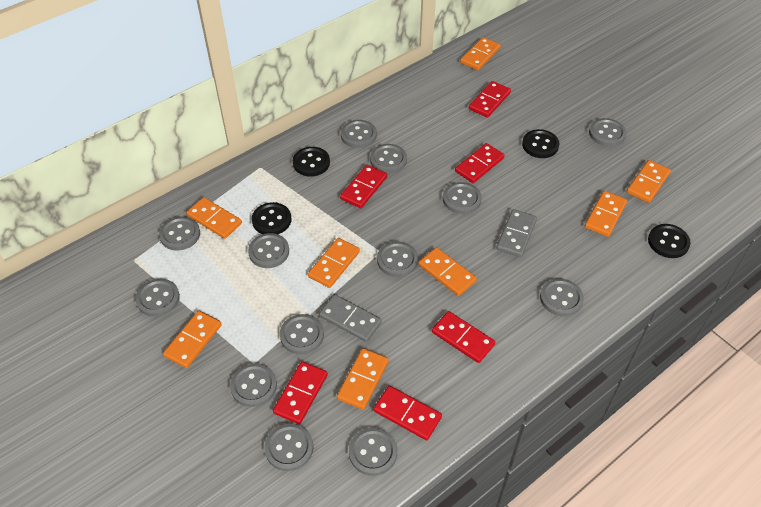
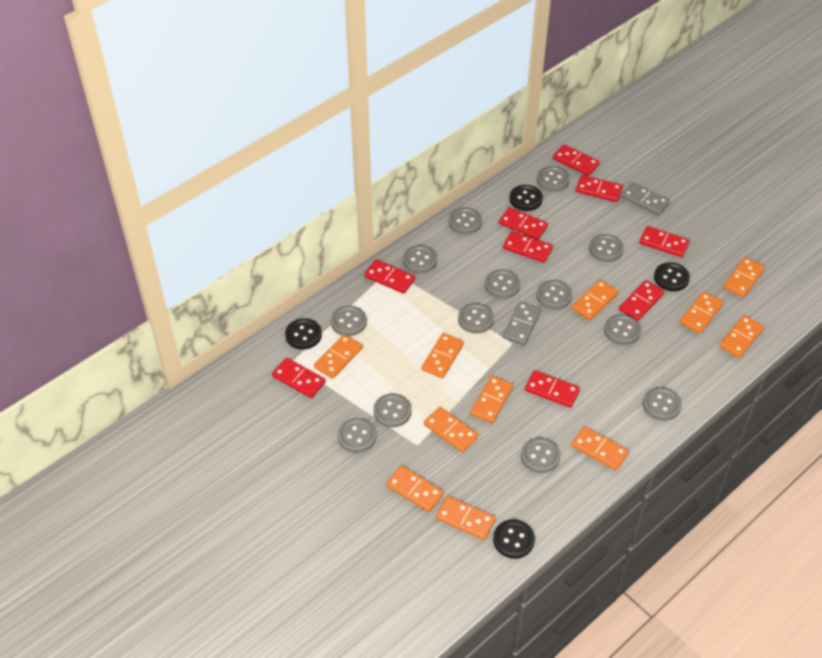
orange domino: [163,311,222,368] [186,197,242,239] [308,238,360,288] [337,348,389,410] [419,247,477,296] [460,37,501,70] [585,191,627,237] [627,160,671,203] = 8 -> [314,334,363,379] [386,465,444,512] [421,333,464,378] [424,407,478,452] [436,496,496,540] [470,376,513,423] [571,426,629,471] [572,280,618,320] [680,292,723,334] [719,315,764,358] [724,257,765,297] = 11
red domino: [273,362,328,424] [340,165,387,208] [373,386,442,440] [432,311,495,363] [455,143,505,183] [469,81,511,118] = 6 -> [272,358,326,398] [364,259,415,294] [499,207,548,240] [503,231,553,263] [525,370,580,408] [553,145,600,176] [575,175,623,202] [619,280,664,321] [639,226,690,257] = 9

